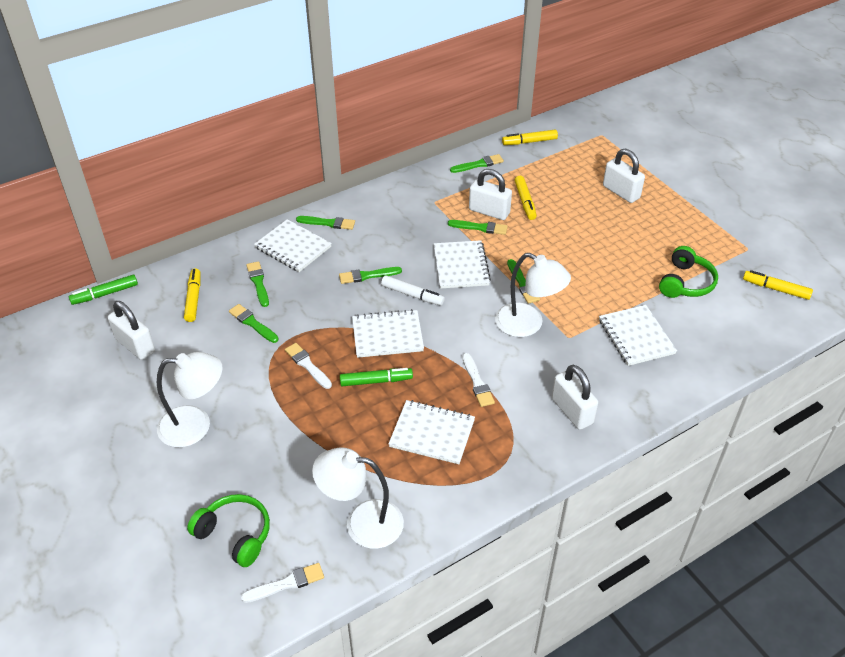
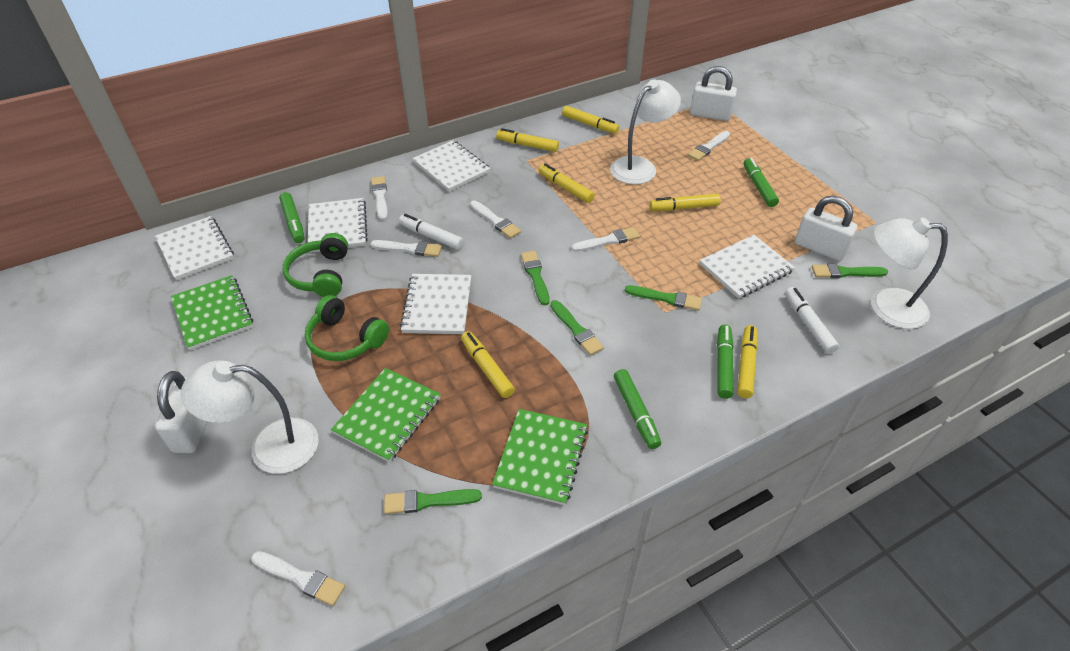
green brush: [229,304,279,343] [246,261,269,307] [296,216,355,230] [339,267,402,284] [448,220,508,235] [450,154,504,173] [507,259,540,304] = 7 -> [384,489,482,514] [521,251,550,306] [550,300,604,356] [625,285,702,311] [812,264,888,278] = 5
green marker: [69,274,138,305] [340,368,413,386] = 2 -> [279,192,304,243] [614,369,661,449] [717,325,734,399] [743,158,779,207] = 4
green notebook: none = 0 -> [171,275,253,350] [331,368,441,462] [492,409,588,505] = 3
white brush: [241,563,324,603] [285,343,332,389] [462,353,495,407] = 3 -> [251,551,345,606] [370,240,442,257] [371,176,388,221] [470,200,521,239] [571,227,640,252] [688,131,730,161] = 6
white marker: [381,275,445,306] = 1 -> [399,214,464,250] [785,287,839,354] = 2
white padlock: [108,301,155,360] [469,169,512,220] [552,365,598,430] [603,149,645,203] = 4 -> [155,371,207,453] [690,66,737,121] [795,196,857,261] = 3
yellow marker: [184,269,200,322] [502,130,558,145] [514,176,537,220] [743,270,813,300] = 4 -> [461,331,515,398] [496,128,559,152] [538,163,595,203] [562,106,619,134] [649,194,721,211] [737,325,758,398] = 6

